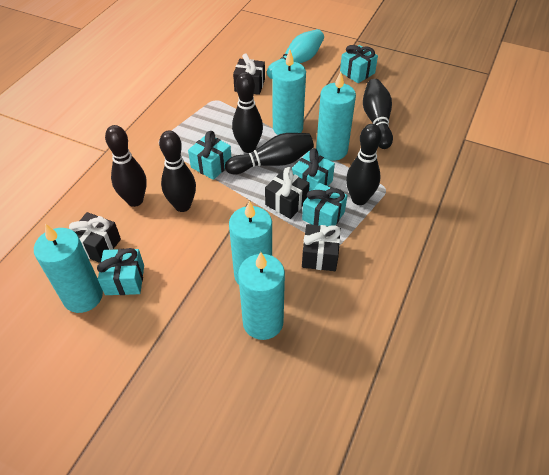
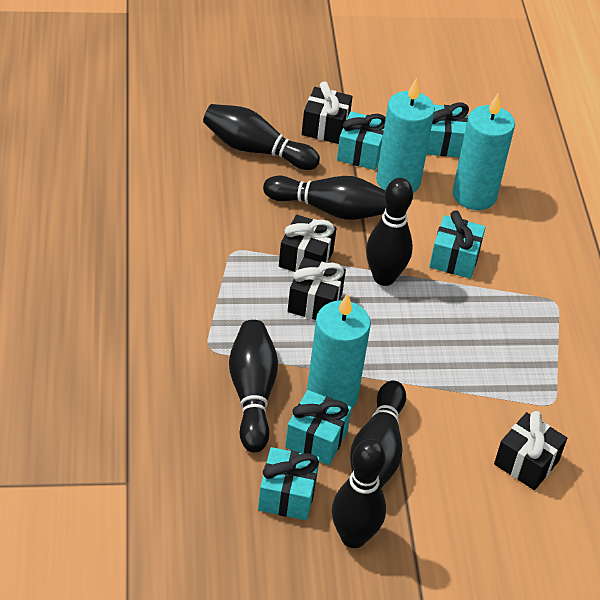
turquoise bowling pin: [267,29,324,79] = 1 -> none = 0
turquoise candle: [34,224,103,313] [229,201,272,285] [238,252,285,340] [272,50,306,135] [316,71,356,161] = 5 -> [307,293,371,407] [376,78,435,193] [452,94,515,210] = 3

